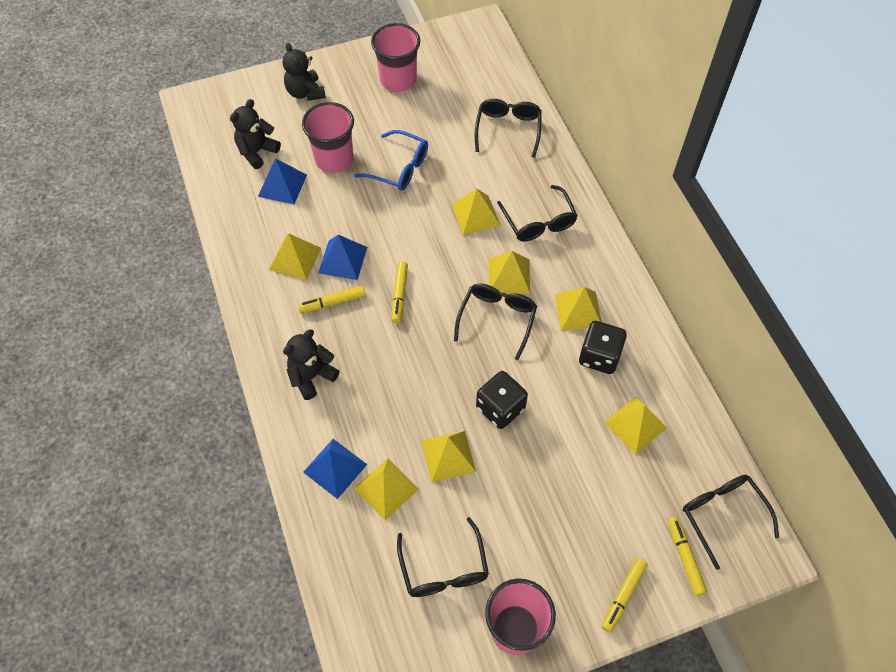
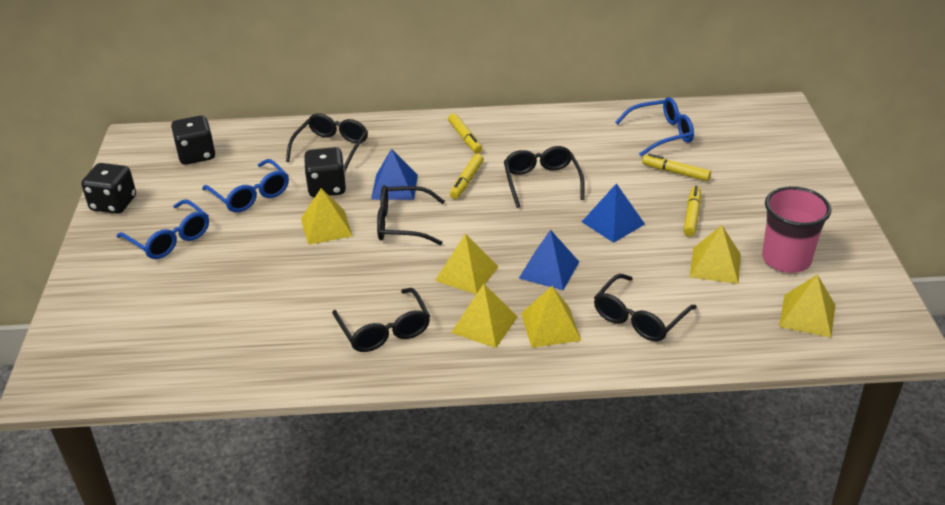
black dice: [476,371,528,429] [579,321,627,374] = 2 -> [81,163,136,214] [171,115,215,165] [304,147,346,197] = 3
black teddy bear: [230,99,281,169] [283,43,326,101] [283,329,340,400] = 3 -> none = 0
blue glasses: [354,130,428,191] = 1 -> [116,200,209,259] [202,159,289,212] [615,97,694,157] = 3
pink cup: [302,102,354,173] [371,23,420,92] [485,578,556,655] = 3 -> [762,186,831,273] = 1
yellow pyramid: [269,233,321,280] [354,458,419,520] [421,431,476,482] [452,189,500,235] [489,251,530,294] [555,287,601,331] [604,397,667,454] = 7 -> [301,188,353,245] [435,233,498,294] [451,284,518,348] [521,286,581,348] [690,225,741,284] [779,274,835,338] = 6

